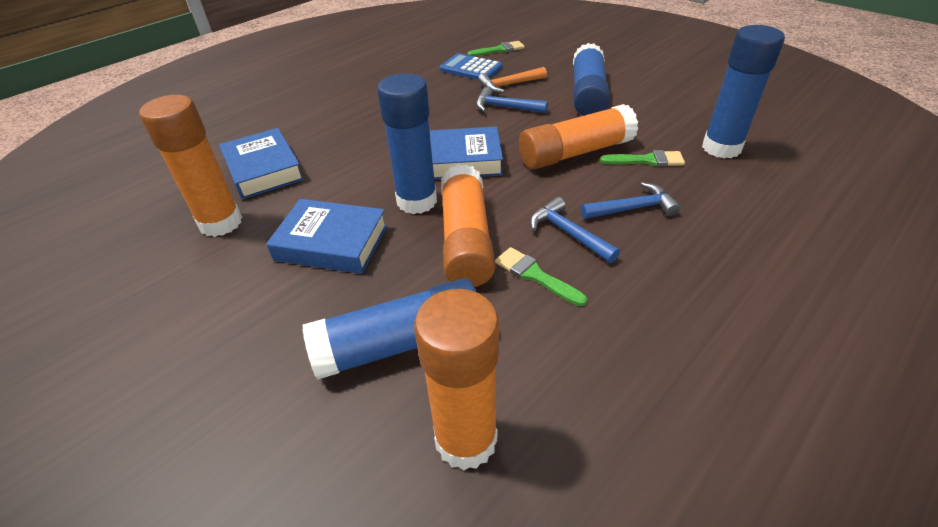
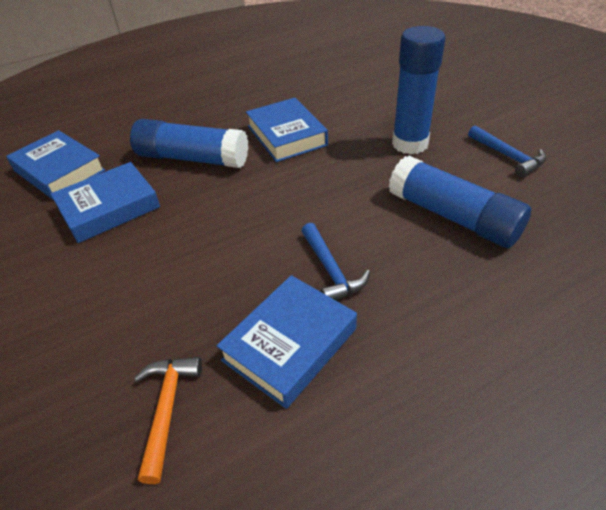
blue book: [219,128,304,199] [266,199,388,274] [430,127,503,180] = 3 -> [6,130,106,200] [51,162,160,243] [217,275,357,409] [246,98,328,162] = 4
blue calculator: [440,53,503,80] = 1 -> none = 0
blue glue stick: [302,278,477,380] [377,73,437,214] [573,43,610,116] [702,25,785,158] = 4 -> [130,119,248,168] [389,156,531,248] [392,26,445,154] = 3
blue hammer: [476,87,548,113] [530,197,620,263] [581,182,681,219] = 3 -> [301,223,370,301] [468,125,546,178] = 2
green brush: [467,41,525,56] [495,247,587,306] [600,150,685,166] = 3 -> none = 0
orange glue stick: [139,95,242,237] [414,289,499,470] [441,164,495,287] [519,104,638,169] = 4 -> none = 0

